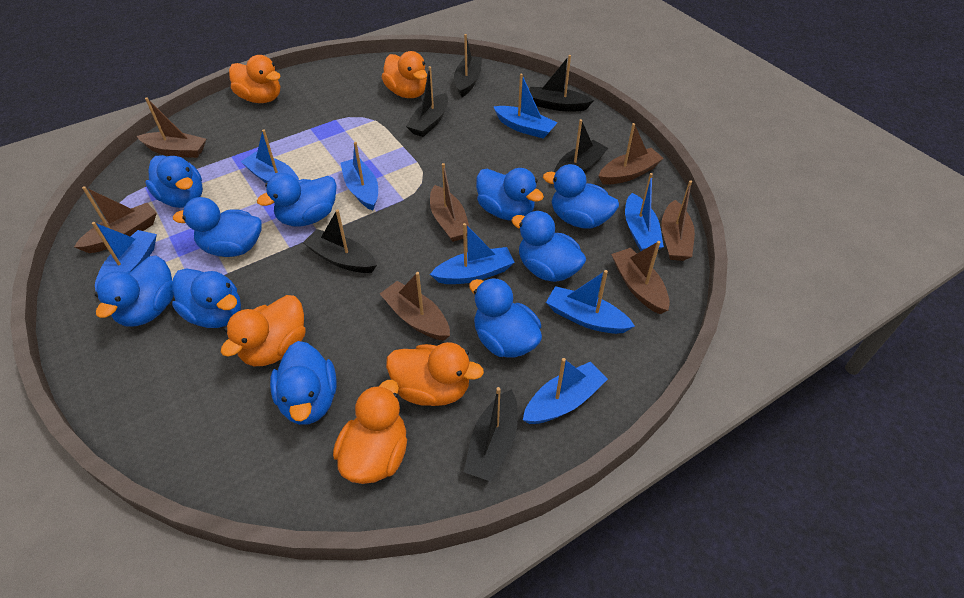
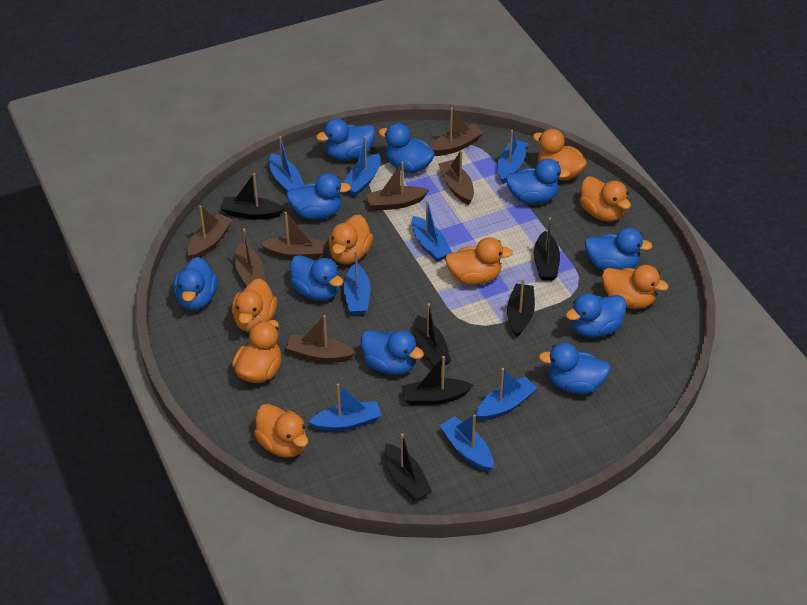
orange duck: [221,295,306,366] [229,55,281,103] [333,380,407,484] [382,51,427,98] [386,342,484,406] = 5 -> [232,278,277,332] [232,320,281,383] [254,404,308,458] [329,214,373,264] [445,237,513,285] [533,129,587,180] [580,176,631,222] [602,265,669,309] = 8

